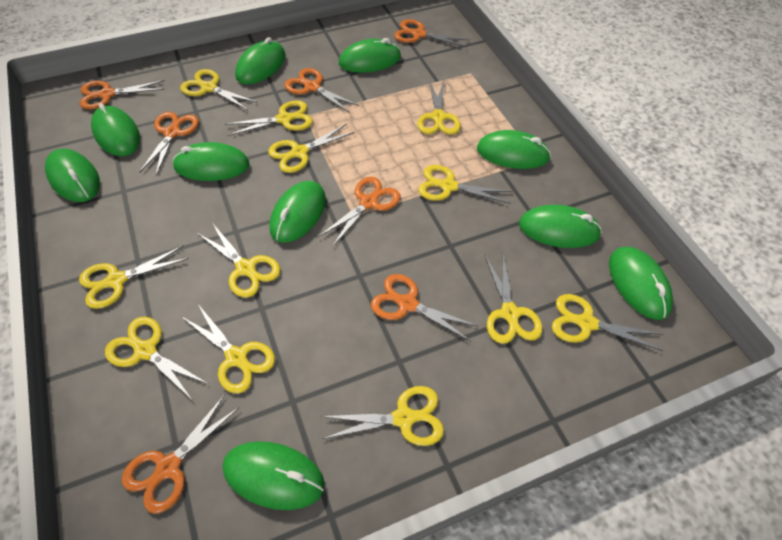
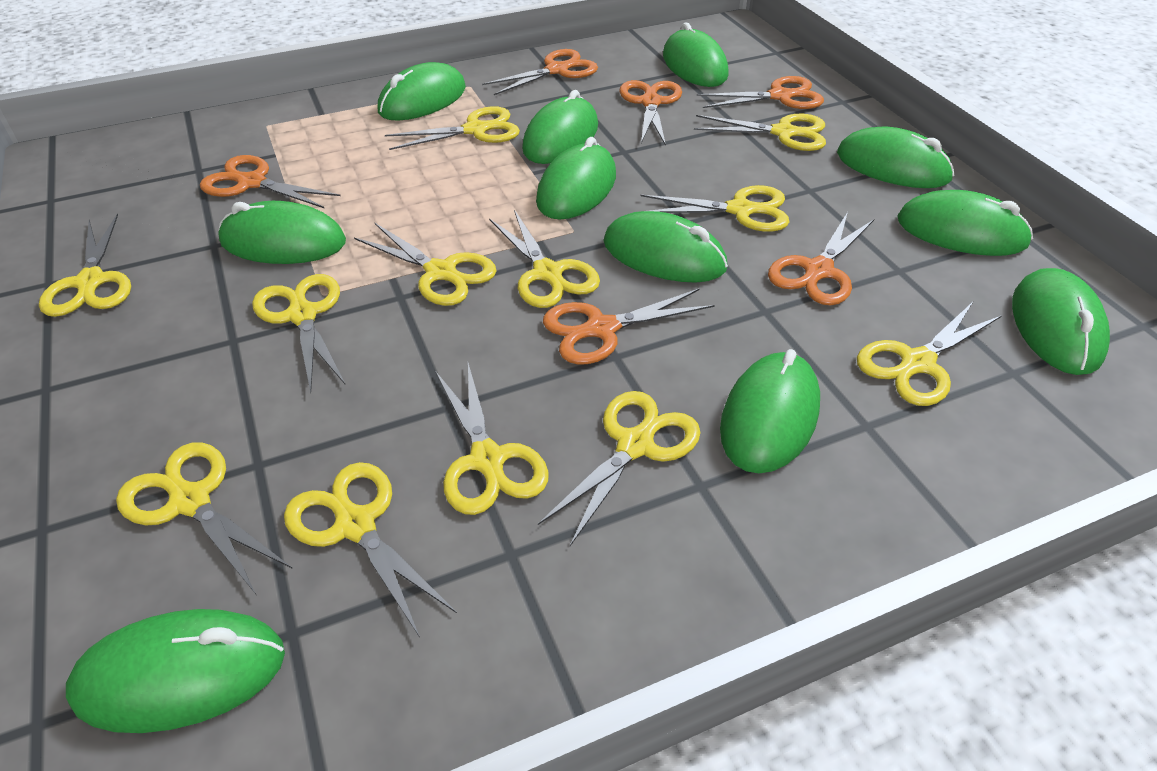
green mouse: [45,149,100,202] [91,103,140,156] [172,142,250,181] [223,441,325,510] [235,37,285,84] [269,181,326,243] [339,38,401,73] [477,130,551,169] [519,205,602,248] [609,247,673,320] = 10 -> [66,609,285,733] [218,201,346,264] [378,62,466,121] [522,90,598,164] [536,137,616,220] [603,211,728,282] [663,22,729,87] [720,349,820,473] [837,126,954,188] [897,190,1033,256] [1012,268,1110,375] = 11
orange scissors: [80,80,165,110] [122,395,240,514] [139,112,199,175] [284,68,359,113] [319,177,400,247] [371,274,479,342] [394,19,469,47] = 7 -> [200,155,340,209] [482,49,598,95] [543,288,715,364] [619,80,682,146] [697,76,824,109] [768,212,874,305] = 6

